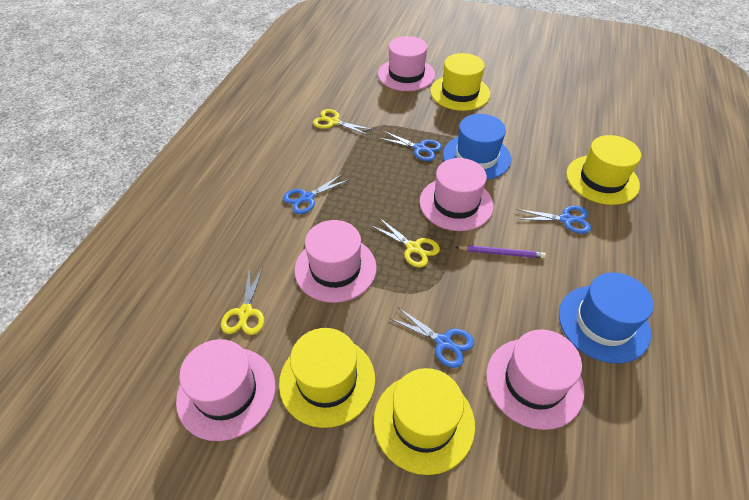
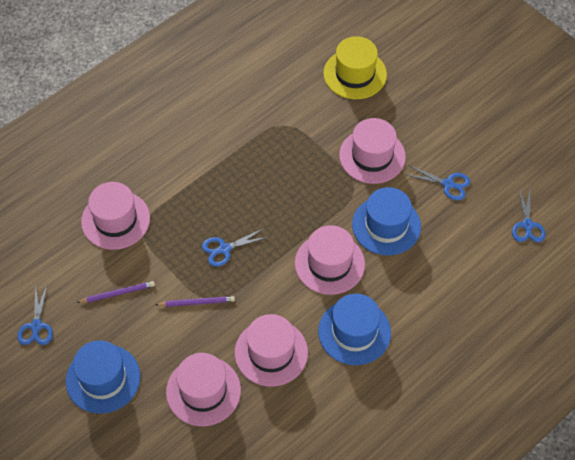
blue hat: [443,114,511,180] [559,273,654,363] = 2 -> [66,340,141,414] [318,294,391,365] [352,187,421,255] = 3
purple pencil: [455,245,546,258] = 1 -> [76,281,155,303] [155,296,235,307] = 2
yellow hat: [279,328,375,428] [373,368,475,475] [430,53,490,111] [566,135,641,205] = 4 -> [323,36,387,99] = 1
yellow scissors: [221,267,264,335] [313,109,373,136] [370,218,440,267] = 3 -> none = 0

